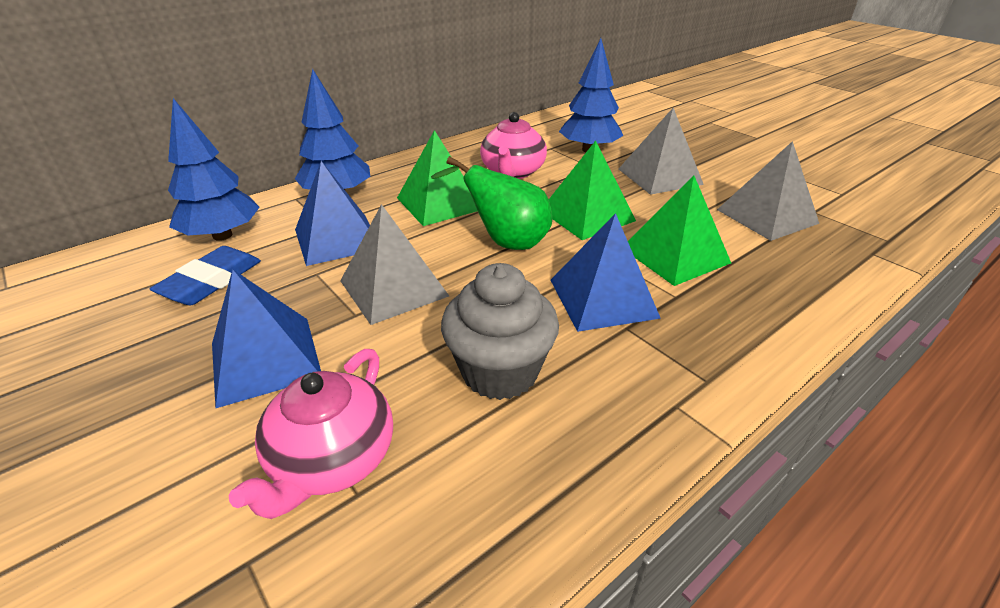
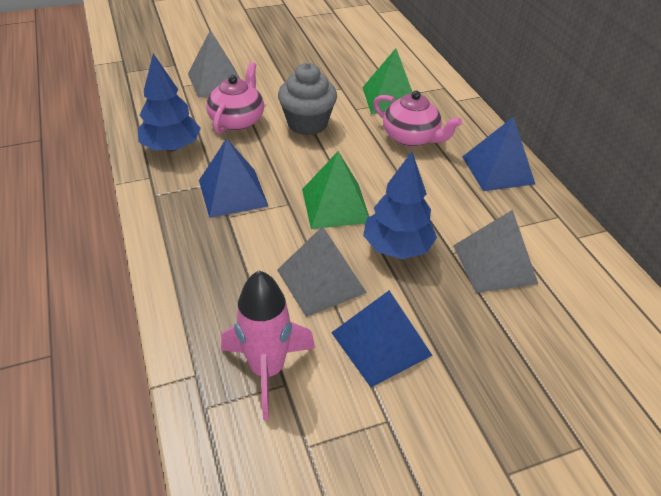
blue eraser: [150,246,261,305] = 1 -> none = 0
blue tree: [168,98,260,241] [295,69,370,190] [559,38,623,152] = 3 -> [138,53,201,152] [363,152,437,259] = 2
green pear: [431,156,552,250] = 1 -> none = 0
green pyramid: [397,130,477,226] [549,141,636,240] [628,175,731,286] = 3 -> [302,151,369,229] [362,48,412,114] = 2
pink rocket: none = 0 -> [221,271,315,420] = 1

